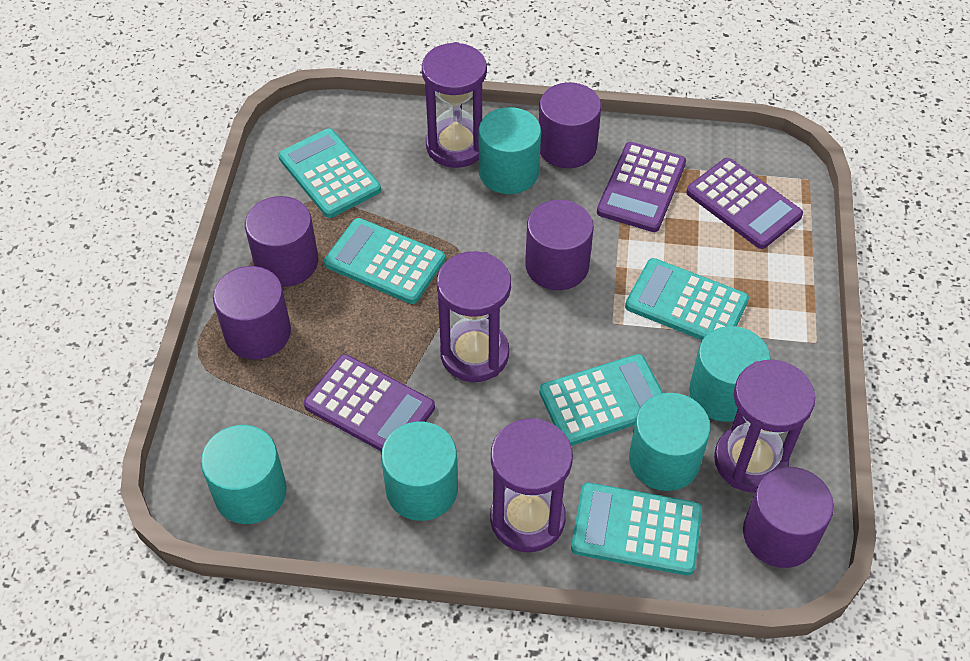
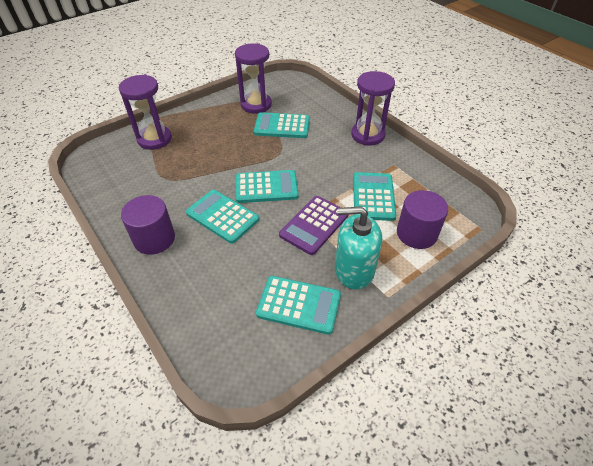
purple calculator: [304,354,435,451] [597,142,686,232] [686,158,803,249] = 3 -> [279,196,348,255] = 1
purple cylinder: [213,266,291,359] [245,196,318,287] [525,200,594,290] [539,82,601,168] [743,467,834,568] = 5 -> [121,195,175,255] [397,190,448,249] = 2
purple hourglass: [422,42,487,168] [437,251,511,382] [490,418,573,552] [714,360,816,493] = 4 -> [118,75,172,150] [235,43,272,114] [351,71,395,145] = 3
turquoise cylinder: [201,425,287,524] [381,422,458,521] [479,107,541,194] [629,393,710,491] [689,326,771,422] = 5 -> none = 0
turquoise soap dispenser: none = 0 -> [335,206,382,290] = 1

